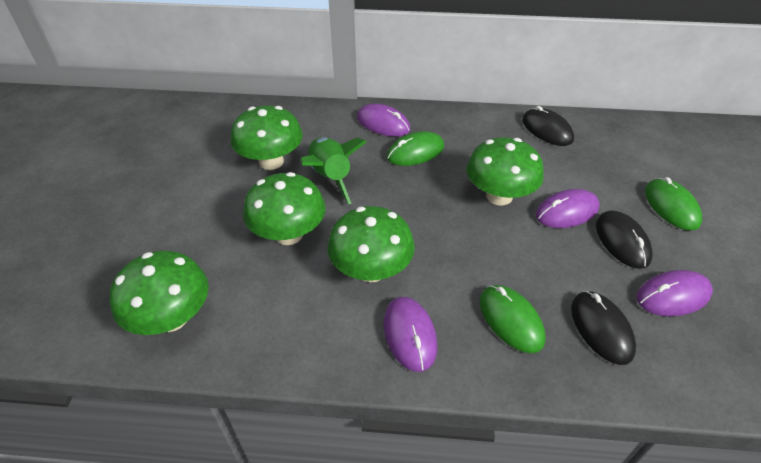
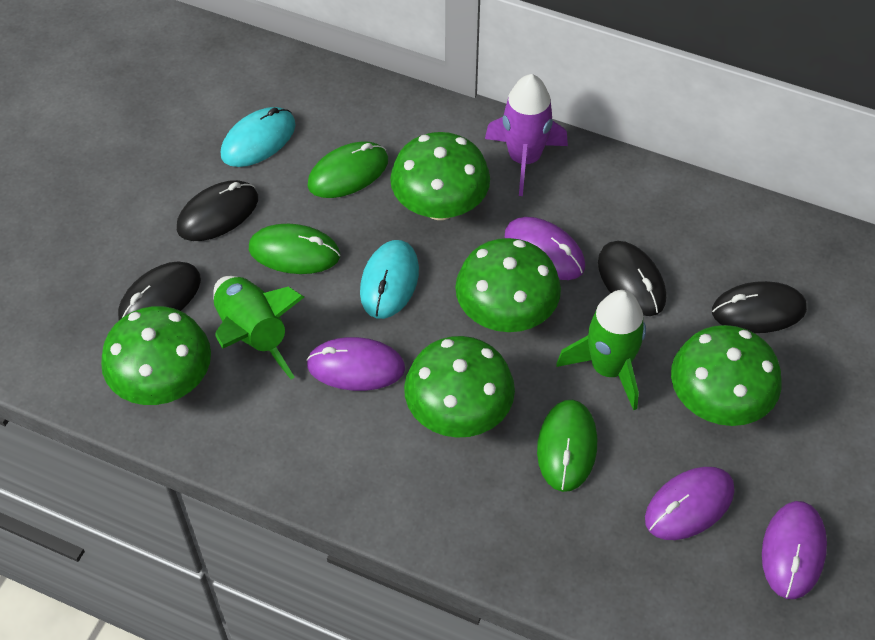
black mouse: [522,106,574,146] [571,291,636,365] [596,211,653,268] = 3 -> [118,261,201,320] [177,180,258,241] [598,241,666,316] [712,281,807,333] = 4
green rocket: [301,137,366,204] = 1 -> [213,276,304,379] [556,290,646,410] = 2
purple rocket: none = 0 -> [485,74,568,196] = 1
turquoise mouse: none = 0 -> [221,107,296,167] [360,240,419,319] = 2

